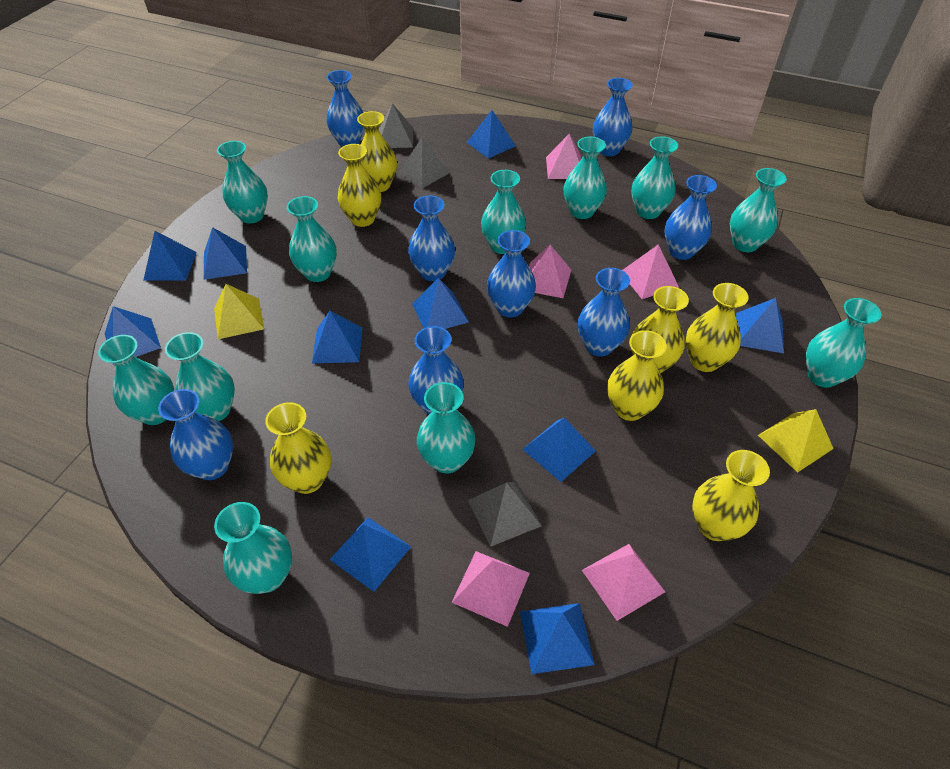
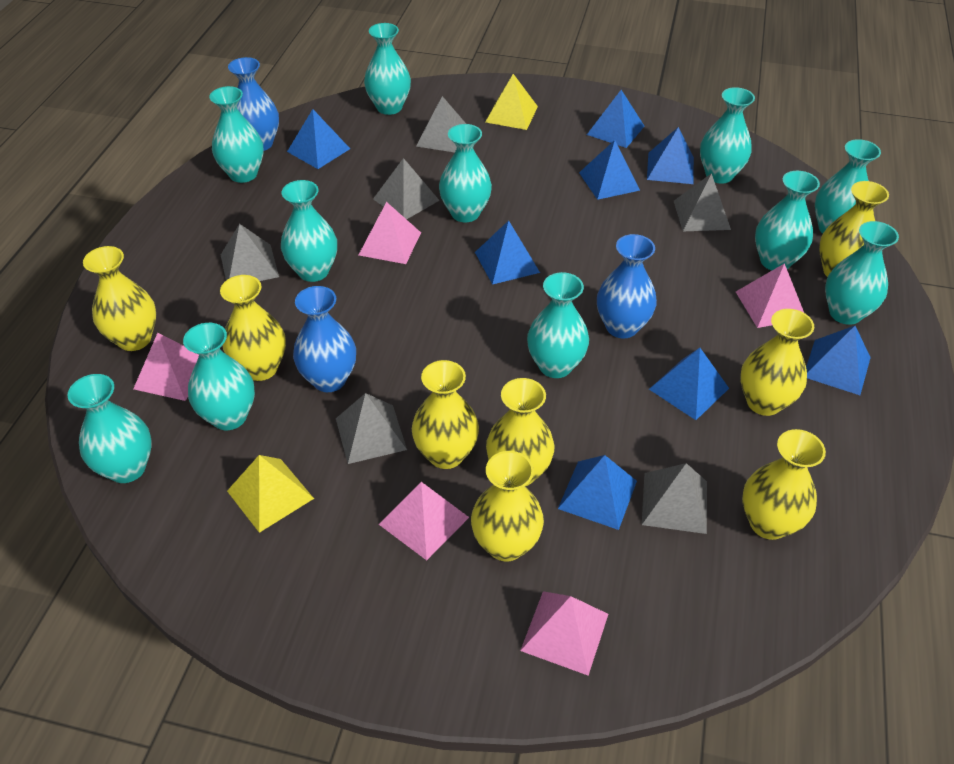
blue pyramid: [105,306,161,365] [143,231,197,280] [204,227,247,280] [312,311,362,363] [329,517,411,592] [412,278,469,329] [467,110,516,158] [520,603,594,674] [522,418,596,482] [736,298,784,353] = 10 -> [287,109,350,169] [475,220,540,285] [558,455,637,530] [579,140,640,200] [587,90,644,148] [647,127,694,184] [649,348,729,420] [806,326,871,395] = 8
blue vase: [158,389,233,480] [326,70,365,147] [408,195,455,281] [408,326,464,414] [487,230,536,317] [578,268,630,356] [593,78,633,156] [665,175,717,260] = 8 -> [228,57,279,151] [293,286,356,392] [597,234,657,338] = 3
grey pyramid: [379,103,413,148] [398,138,450,188] [468,481,542,547] = 3 -> [221,224,279,281] [336,393,407,464] [373,158,440,219] [416,96,466,152] [642,463,707,534] [674,173,731,231] = 6
yellow vase: [265,402,331,494] [338,144,381,227] [357,111,397,192] [607,330,667,421] [631,286,689,373] [686,283,749,372] [692,450,770,541] = 7 -> [83,246,156,351] [220,275,286,381] [412,360,479,469] [471,451,544,561] [486,378,554,486] [740,309,814,416] [742,429,826,540] [819,181,889,277] = 8

